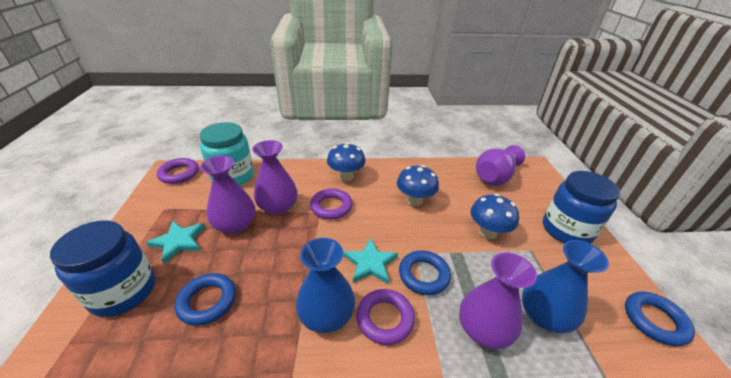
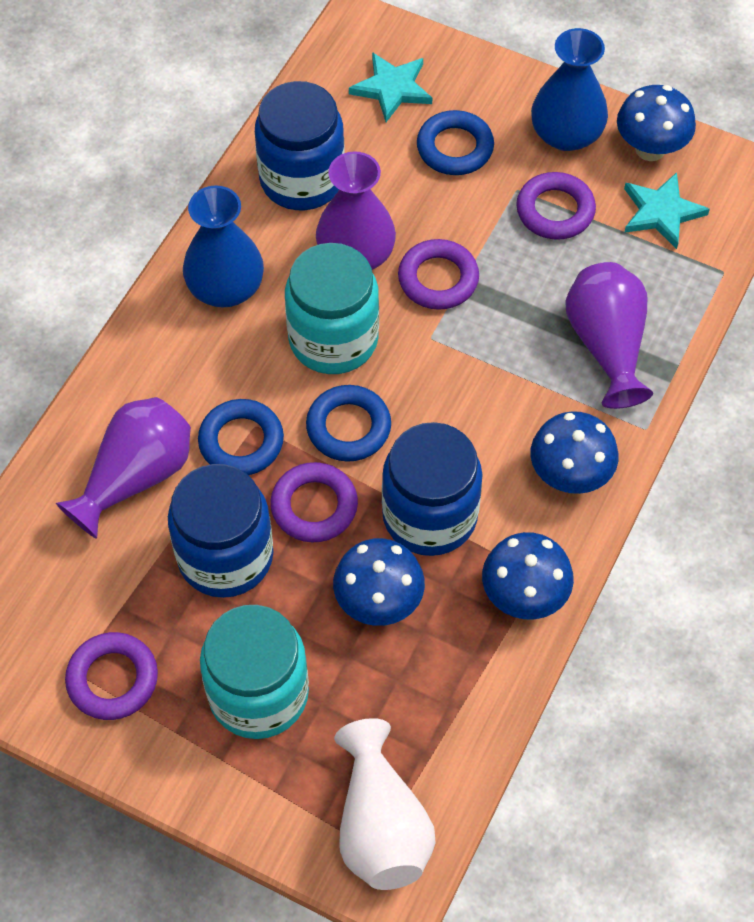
blue jar: [50,221,156,317] [543,171,620,244] = 2 -> [168,464,273,598] [255,81,345,210] [382,422,483,556] = 3
blue mushroom: [327,142,366,181] [397,165,439,206] [470,194,519,239] = 3 -> [333,538,425,626] [482,532,574,619] [530,411,618,494] [617,85,696,161] = 4
purple ring: [157,158,199,184] [310,188,352,220] [356,289,415,345] = 3 -> [65,632,158,720] [270,462,358,542] [398,239,479,310] [516,172,596,240] = 4
purple vase: [200,156,255,234] [252,140,297,215] [459,252,537,349] [476,145,525,186] = 4 -> [56,397,191,539] [316,151,396,270] [565,262,653,409] = 3
turquoise jar: [200,122,254,186] = 1 -> [200,605,309,739] [285,243,379,374] = 2
white vase: none = 0 -> [334,718,435,890] = 1

